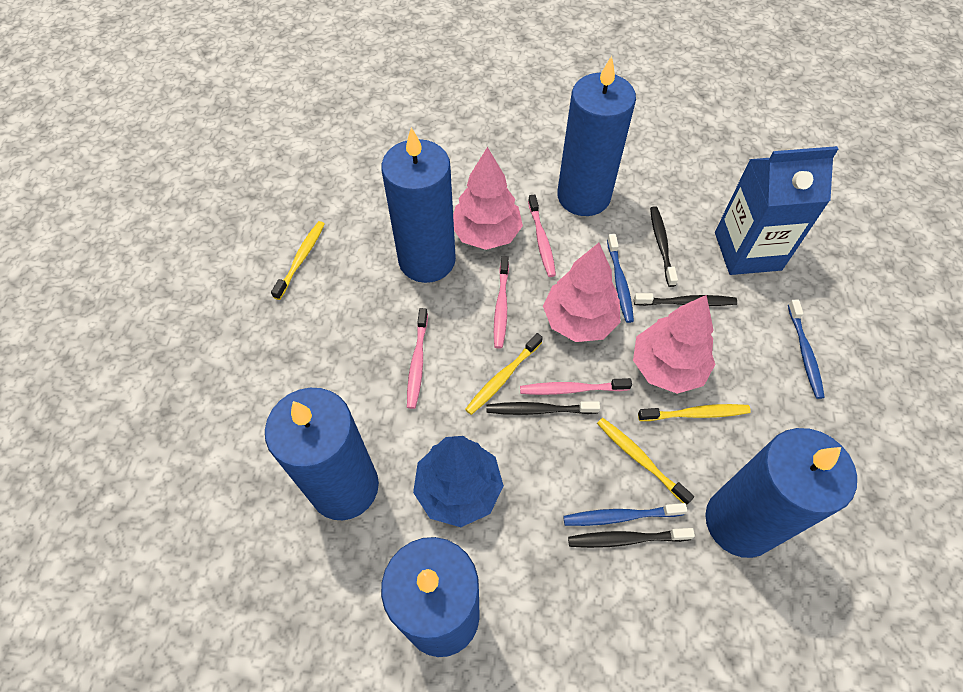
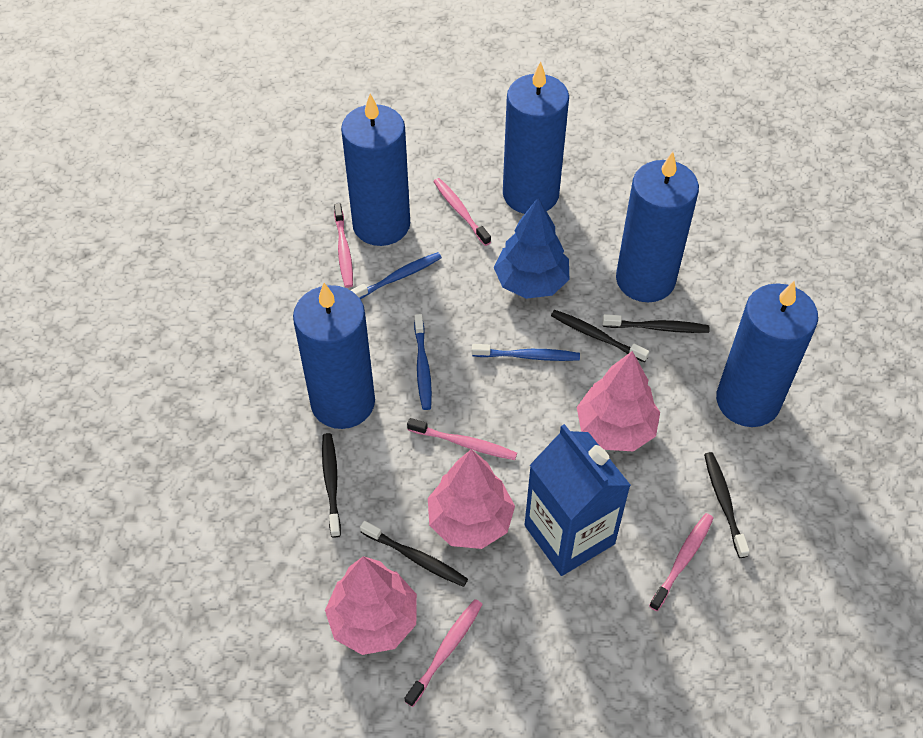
black toothbrush: [487,401,600,415] [568,528,695,548] [634,293,737,306] [650,206,678,287] = 4 -> [322,433,341,538] [360,521,468,587] [551,310,649,363] [603,314,710,333] [704,452,750,558] = 5
pink toothbrush: [407,308,428,409] [494,256,509,349] [520,378,632,395] [528,194,556,277] = 4 -> [334,203,353,288] [405,599,483,707] [407,418,517,460] [433,178,491,246] [649,513,714,611] = 5
yellow toothbrush: [271,221,325,300] [465,333,543,415] [597,418,694,505] [638,404,751,421] = 4 -> none = 0

